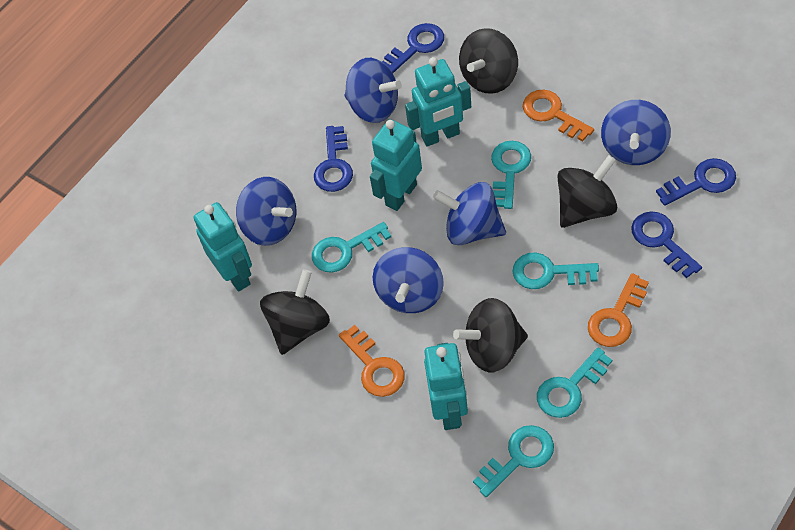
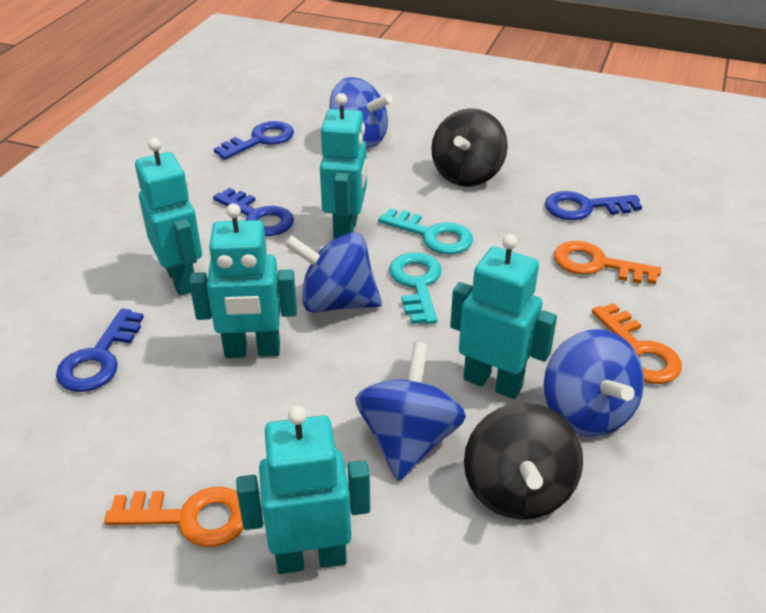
black spinning top: [260,269,330,355] [453,298,528,372] [459,28,518,94] [557,155,617,228] = 4 -> [431,108,508,187] [464,403,583,520] = 2
blue spinning top: [236,177,296,246] [344,58,402,123] [373,247,444,313] [433,182,506,245] [601,100,671,165] = 5 -> [285,232,382,313] [330,77,393,148] [355,342,466,481] [544,329,644,437] = 4
turquoise key: [312,222,391,273] [473,425,554,497] [491,141,531,209] [512,253,599,289] [537,347,612,418] = 5 -> [378,208,473,254] [389,253,442,324] = 2
turquoise robot: [194,202,252,292] [370,119,422,211] [405,57,471,147] [424,343,468,430] = 4 -> [135,138,202,296] [189,203,297,358] [236,406,370,574] [320,93,367,239] [450,234,557,399] = 5

